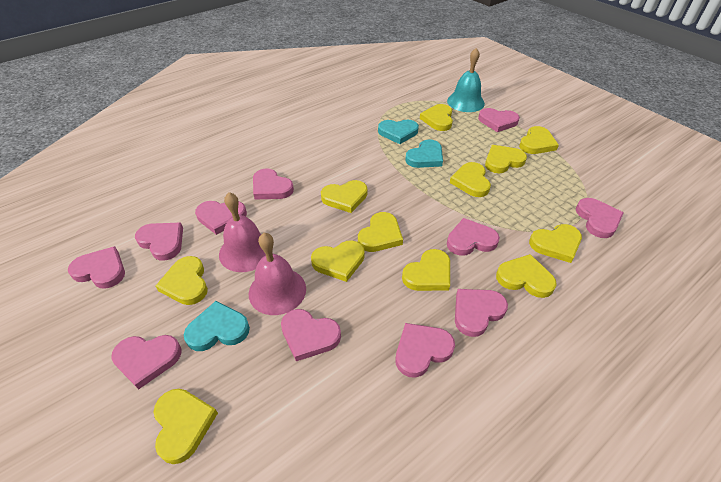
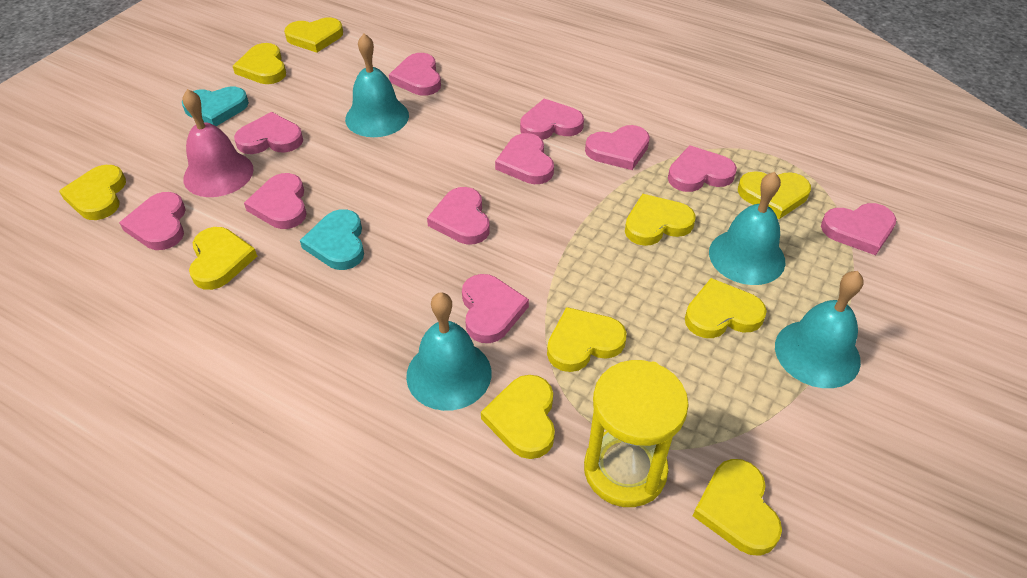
pink bell: [219,192,273,272] [249,233,306,315] = 2 -> [183,89,253,197] = 1
turquoise bell: [447,48,485,112] = 1 -> [345,34,409,137] [406,292,492,411] [709,172,785,285] [775,271,864,388] = 4
turquoise heart: [184,301,250,351] [378,119,419,144] [405,139,443,168] = 3 -> [182,86,249,126] [300,209,364,270] = 2
yellow heart: [153,389,218,464] [156,256,208,305] [311,240,365,282] [321,180,367,213] [358,212,403,252] [402,249,450,291] [420,104,453,131] [450,162,491,197] [485,145,527,173] [496,254,557,298] [519,126,559,154] [529,224,582,263] = 12 -> [59,165,126,220] [189,227,257,290] [233,43,286,84] [284,18,343,53] [481,375,555,459] [547,307,627,372] [625,194,696,246] [685,278,767,338] [693,459,782,556] [738,171,811,219] = 10
yellow hourglass: none = 0 -> [584,360,689,507] = 1

